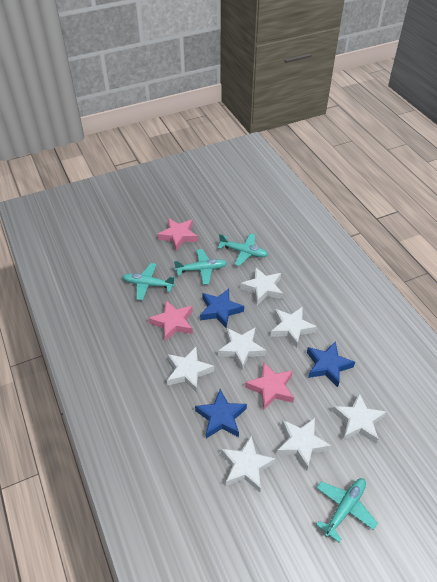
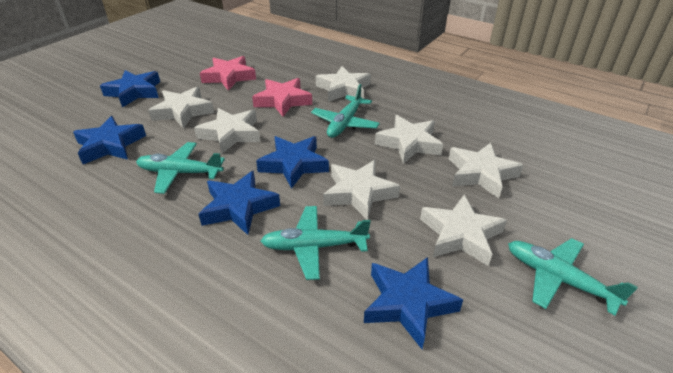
blue star: [195,389,247,438] [200,289,244,328] [307,341,355,387] = 3 -> [73,116,146,164] [100,70,160,107] [199,171,280,235] [256,136,329,189] [364,257,463,349] = 5
pink star: [149,300,193,342] [157,218,198,251] [245,362,294,410] = 3 -> [200,56,256,91] [252,78,312,117] = 2

